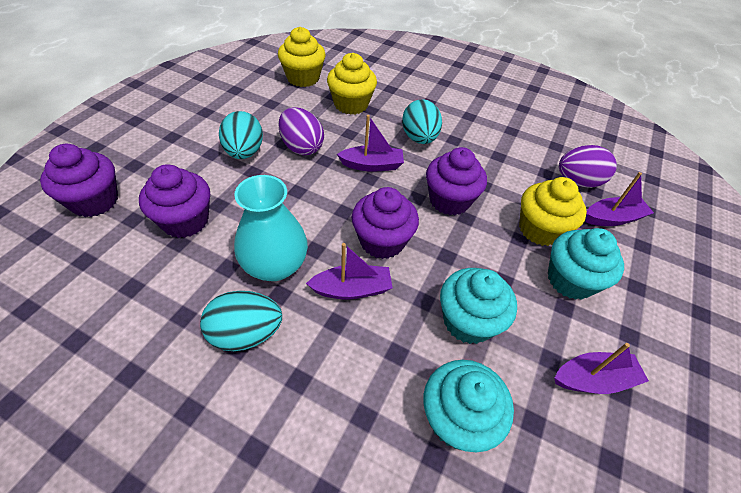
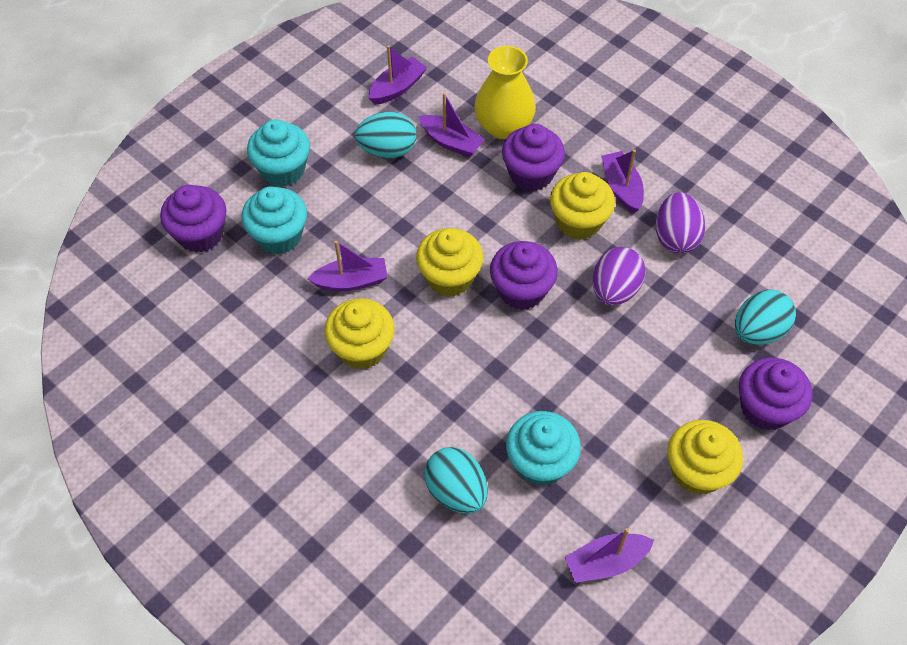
purple boat: [306,243,393,299] [337,115,404,172] [555,343,649,394] [586,172,654,226] = 4 -> [307,240,387,291] [368,45,427,104] [419,93,485,157] [564,528,654,583] [601,149,644,213] = 5
turquoise vase: [234,175,308,281] = 1 -> none = 0
yellow cupcake: [278,27,325,87] [327,53,377,115] [519,177,587,246] = 3 -> [324,298,395,369] [416,228,484,297] [550,172,615,240] [668,420,743,495] = 4
yellow vase: none = 0 -> [474,46,536,139] = 1

